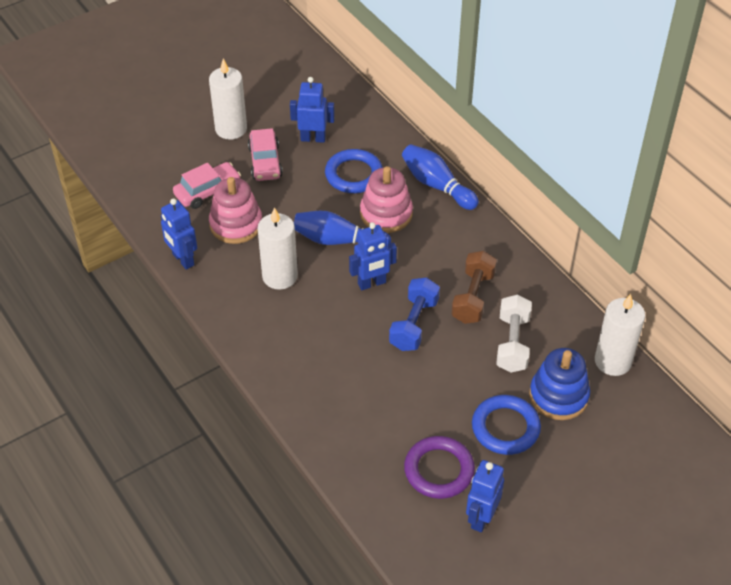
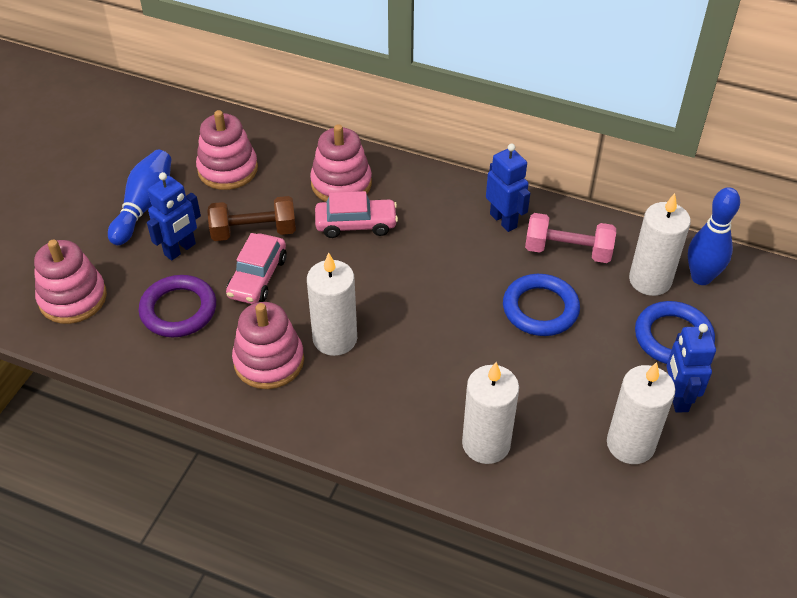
blue dumbbell: [389,277,440,351] = 1 -> none = 0
blue robot: [161,198,197,270] [290,77,335,143] [349,222,397,290] [466,460,504,532] = 4 -> [147,172,201,260] [486,144,530,232] [666,324,716,413] = 3
blue stacking toy: [529,348,590,420] = 1 -> none = 0
pink dumbbell: none = 0 -> [525,213,616,263] = 1
pink stacking toy: [209,177,262,244] [360,166,413,233] = 2 -> [34,240,107,324] [196,110,258,190] [232,302,304,389] [310,124,372,202] = 4
white candle: [209,58,247,140] [257,207,298,290] [595,294,645,376] = 3 -> [307,253,357,356] [462,362,519,464] [607,362,675,464] [629,193,691,296] = 4
white dumbbell: [496,294,532,373] = 1 -> none = 0

